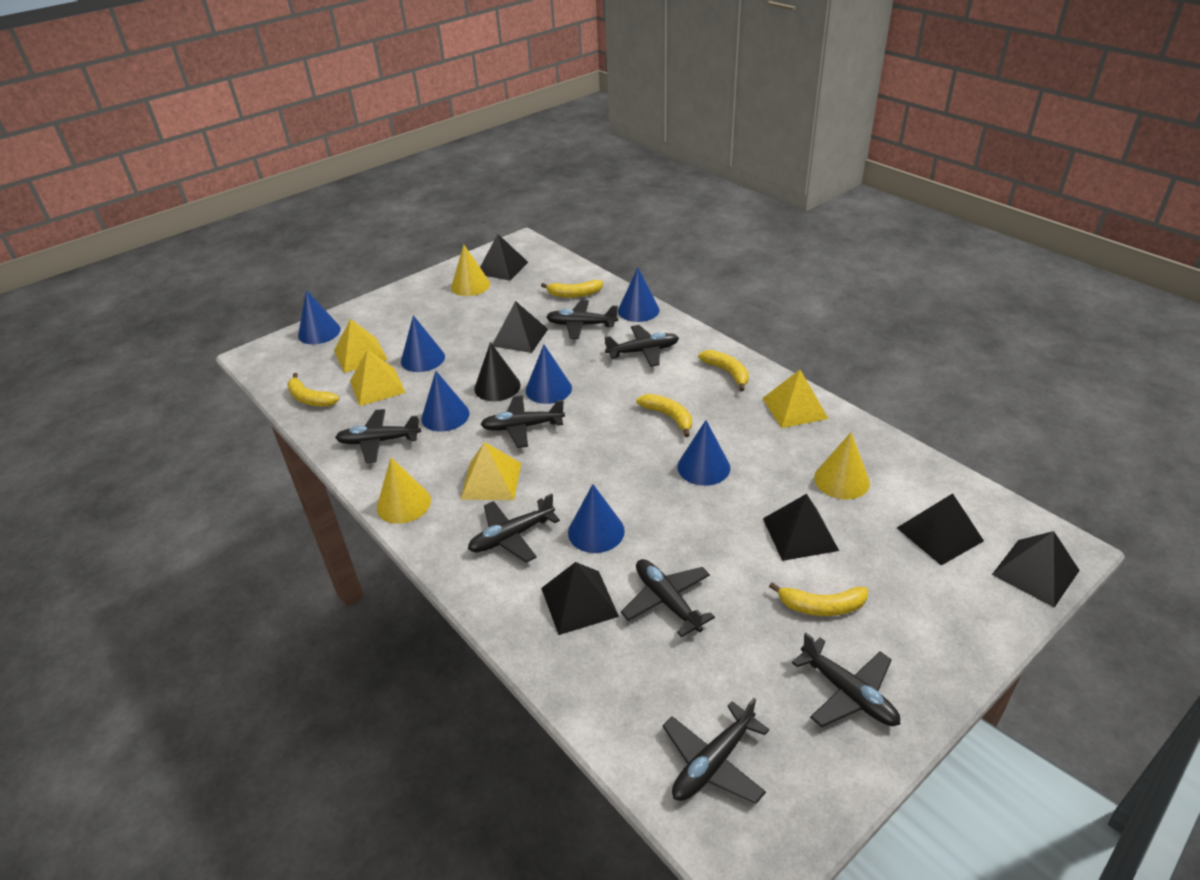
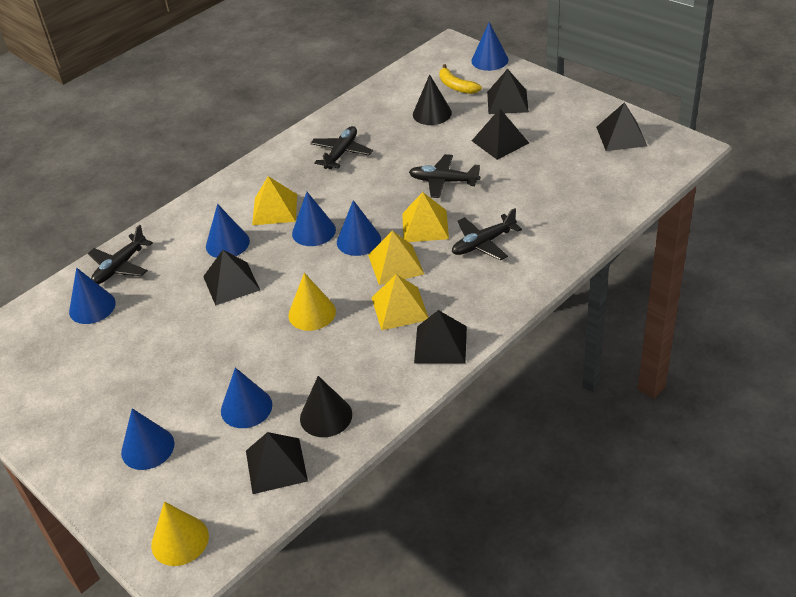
black cone: [474,342,520,401] = 1 -> [300,376,352,437] [413,74,452,125] = 2
black plane: [335,409,421,463] [468,493,560,563] [480,396,565,448] [546,300,618,339] [605,325,679,367] [621,559,715,637] [663,698,769,804] [792,633,900,727] = 8 -> [88,225,153,284] [310,126,373,169] [409,154,480,198] [452,208,522,260] = 4
yellow banana: [287,373,339,406] [541,280,603,298] [636,394,692,437] [698,350,749,391] [769,582,868,616] = 5 -> [439,64,482,94] = 1
yellow cone: [377,458,431,524] [451,245,490,296] [814,432,870,499] = 3 -> [151,502,209,566] [288,273,336,331] = 2

